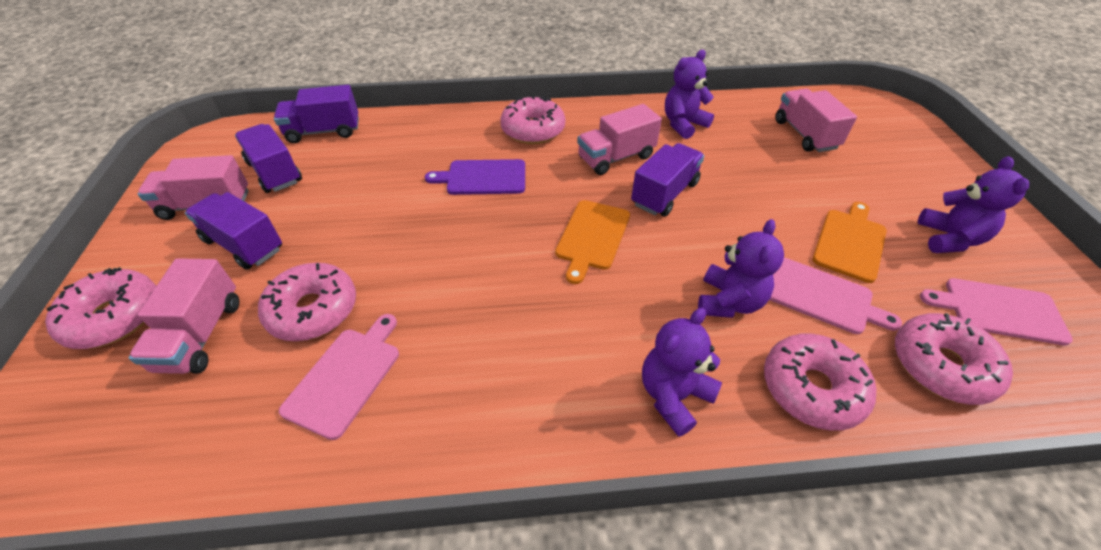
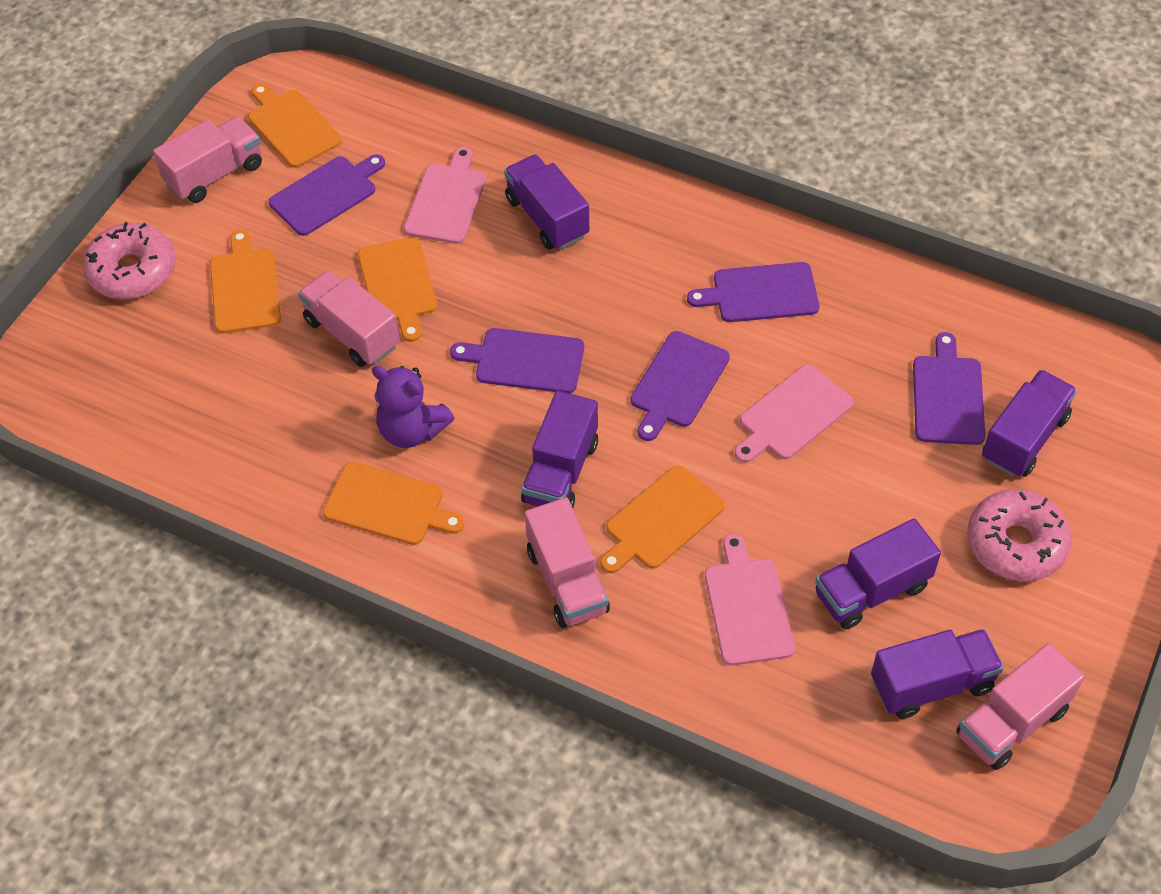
orange cutting board: [555,200,630,284] [813,202,887,283] = 2 -> [210,230,281,334] [248,84,342,168] [323,462,464,545] [358,237,438,342] [600,466,725,573] = 5
pink donut: [45,267,156,349] [258,263,356,341] [500,95,565,144] [764,333,877,431] [895,313,1013,405] = 5 -> [83,222,176,299] [967,489,1072,581] = 2
purple cutting board: [425,159,525,195] = 1 -> [269,154,385,236] [450,328,584,394] [631,331,730,441] [687,262,819,322] [913,332,985,445] = 5
purple teddy bear: [642,308,722,437] [665,50,714,139] [698,219,784,318] [918,156,1029,253] = 4 -> [372,366,454,448] = 1
purple truck: [185,192,282,270] [235,124,302,193] [274,85,359,143] [631,143,704,216] = 4 -> [504,154,589,250] [521,391,598,508] [815,519,941,630] [871,629,1004,719] [982,370,1077,477] = 5

